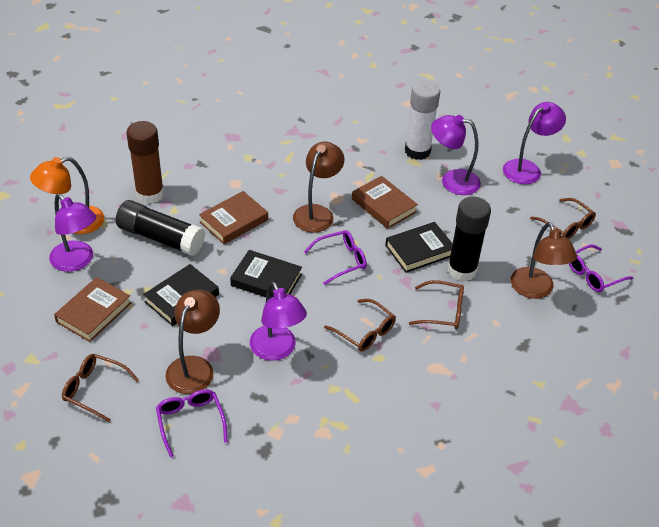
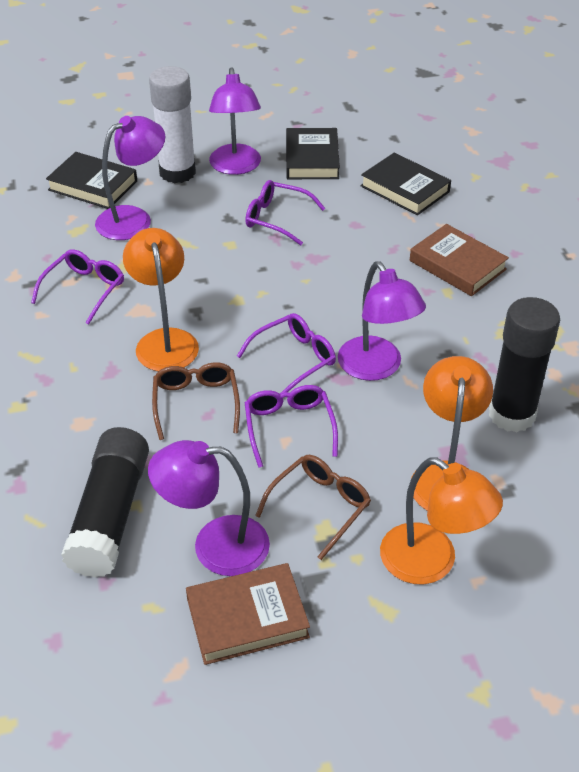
brown book: [54,277,131,342] [199,191,268,244] [352,176,418,229] = 3 -> [186,563,310,665] [410,224,509,296] = 2
brown glasses: [62,354,139,422] [324,299,396,352] [409,280,464,329] [530,198,596,239] = 4 -> [152,362,240,440] [255,455,371,560] = 2
brown glue stick: [126,121,164,204] = 1 -> none = 0
brown lamp: [165,290,220,394] [293,142,344,233] [511,222,577,299] = 3 -> none = 0
orange lamp: [30,157,104,234] = 1 -> [123,228,199,371] [380,457,503,585] [411,356,493,511] = 3
purple glasses: [156,389,228,458] [304,230,367,285] [569,245,633,292] = 3 -> [31,249,124,325] [237,313,336,394] [245,180,325,245] [245,385,338,468] = 4

